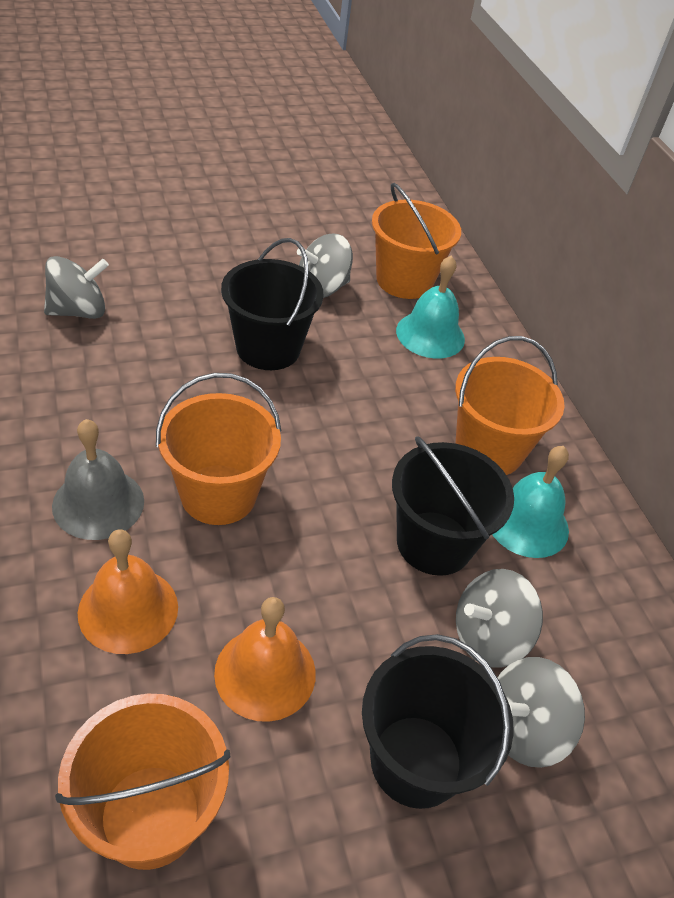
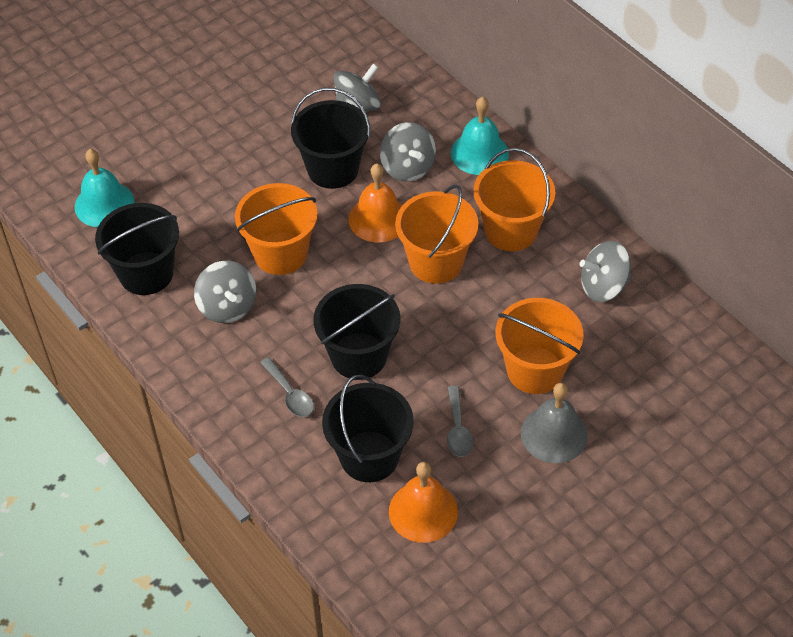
black bucket: [221,238,324,370] [362,634,514,809] [392,436,514,576] = 3 -> [95,203,179,295] [291,88,370,189] [313,284,400,380] [322,375,414,482] = 4
grey spoon: none = 0 -> [260,357,314,417] [447,386,473,457] = 2

